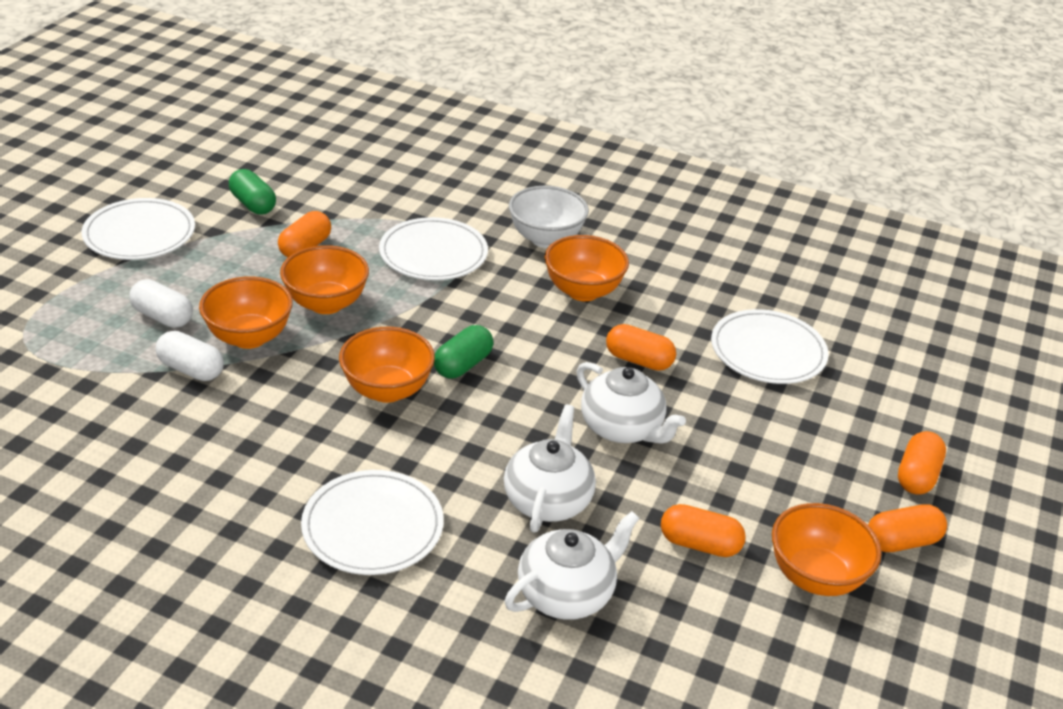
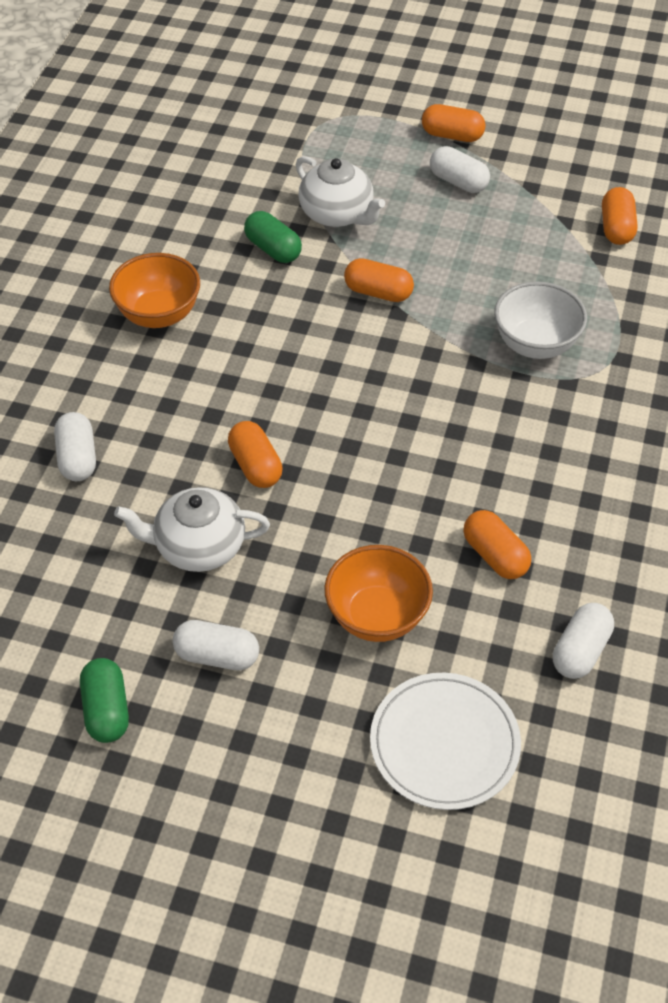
orange bowl: [199,276,293,349] [280,245,369,314] [339,327,435,403] [544,235,629,301] [772,503,882,596] = 5 -> [109,253,200,328] [324,545,433,642] = 2
white capsule: [129,279,193,328] [156,331,224,381] = 2 -> [54,412,96,481] [172,620,259,671] [430,146,490,193] [553,603,614,679] = 4
white plate: [82,198,195,260] [301,470,444,575] [379,217,488,280] [711,309,829,384] = 4 -> [370,673,521,810] = 1
white teapot: [504,404,596,533] [505,511,640,620] [577,362,686,444] = 3 -> [114,487,270,572] [296,156,385,227] = 2

